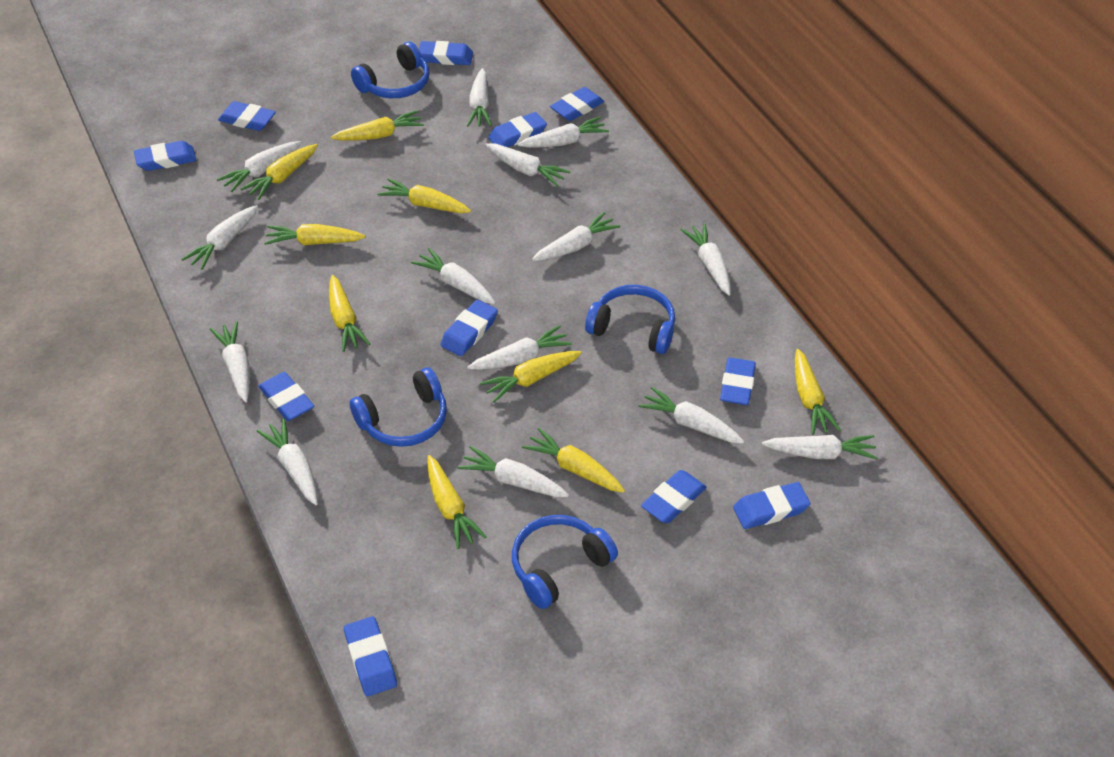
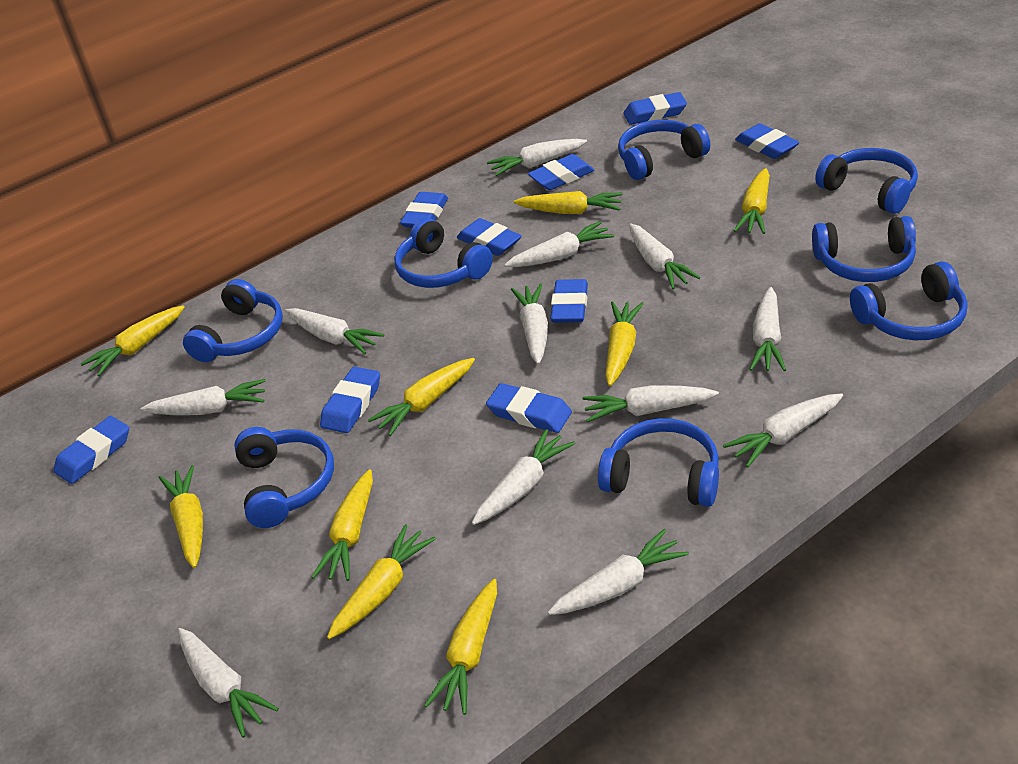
blue eraser: [134,141,196,171] [218,101,276,131] [258,372,314,421] [344,616,397,696] [419,41,473,65] [440,300,498,356] [488,112,547,147] [550,87,604,121] [641,470,707,523] [720,358,756,405] [733,482,810,529] = 11 -> [53,416,129,484] [320,367,380,433] [400,192,448,228] [457,218,522,256] [486,383,572,433] [528,154,595,190] [550,279,588,323] [623,92,687,125] [735,123,799,159] = 9
blue headphones: [350,367,447,447] [351,42,429,98] [512,515,618,609] [585,285,675,354] = 4 -> [183,279,283,362] [234,427,334,528] [394,218,493,288] [598,418,719,507] [618,120,710,180] [812,216,916,282] [815,148,918,214] [850,261,967,340] = 8
white carrot: [181,205,258,270] [210,321,250,403] [217,141,301,192] [257,418,318,505] [411,248,495,304] [457,446,569,497] [467,68,492,126] [467,325,572,370] [485,143,571,186] [518,117,609,147] [532,212,620,261] [638,387,744,444] [681,223,731,296] [762,435,878,460] = 14 -> [140,379,266,415] [178,628,279,738] [285,308,384,354] [472,429,575,525] [487,139,587,176] [504,221,614,267] [511,283,548,364] [548,529,689,615] [583,385,719,422] [629,223,700,289] [723,393,843,467] [750,287,786,371] = 12

